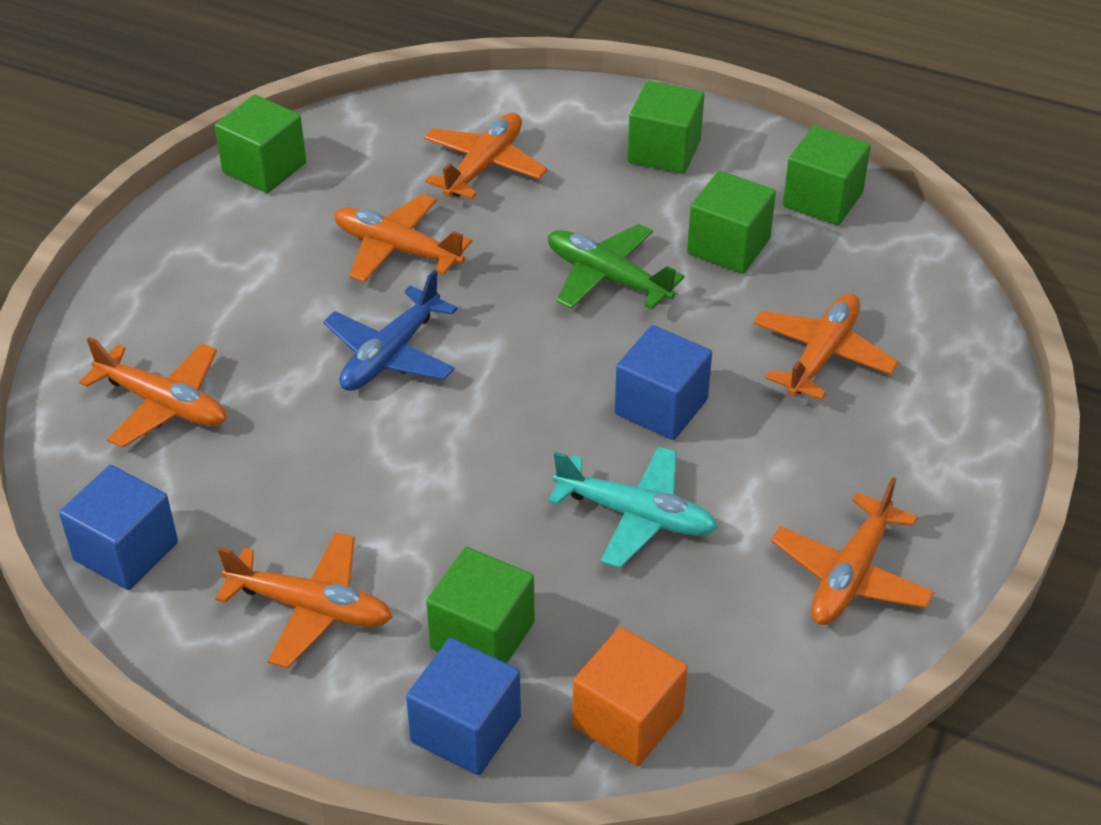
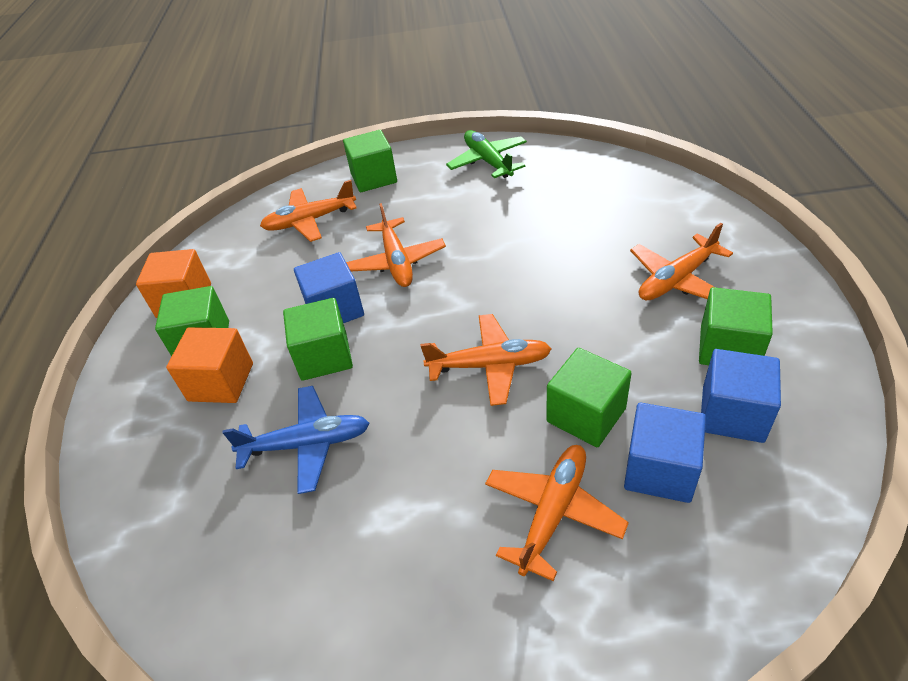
orange cube: [572,627,688,766] = 1 -> [136,249,211,318] [166,327,253,403] = 2
orange plane: [79,337,226,448] [215,532,392,668] [334,194,472,282] [424,113,548,199] [753,293,899,400] [771,477,935,625] = 6 -> [260,180,357,242] [346,203,446,287] [420,314,552,406] [485,445,629,581] [630,223,733,300] = 5
turquoise plane: [548,446,718,568] = 1 -> none = 0

